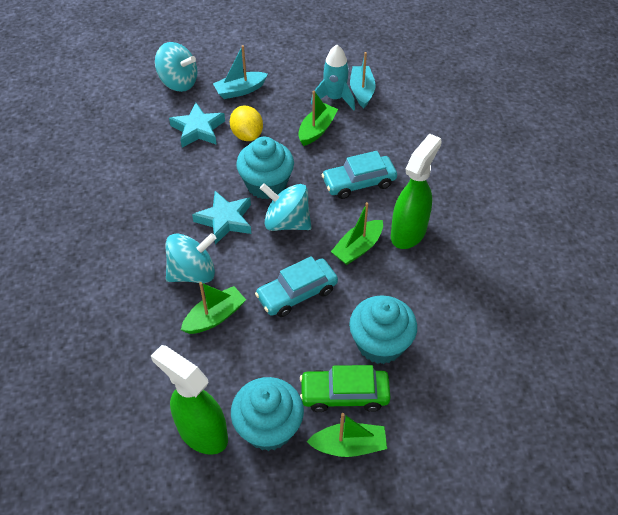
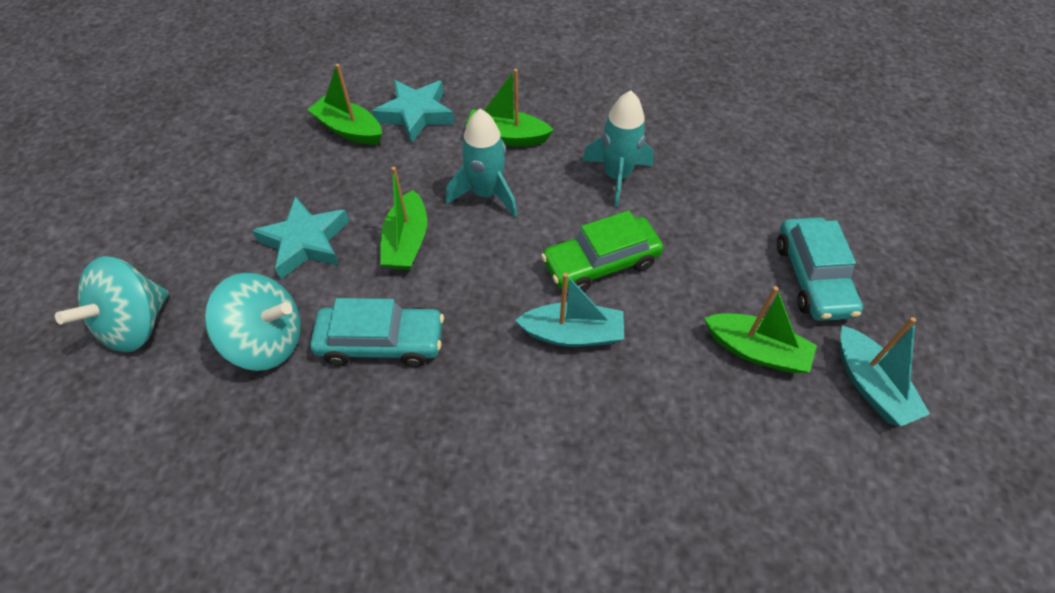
green spray bottle: [151,345,228,455] [391,133,442,249] = 2 -> none = 0
turquoise cupcake: [231,377,304,451] [236,137,294,199] [349,295,417,364] = 3 -> none = 0
turquoise rocket: [311,45,355,111] = 1 -> [446,109,517,217] [582,90,654,207] = 2
turquoise spinning top: [155,42,197,92] [165,233,216,283] [260,183,312,231] = 3 -> [55,256,169,352] [205,273,301,371] = 2
yellow lemon: [230,106,263,141] = 1 -> none = 0

